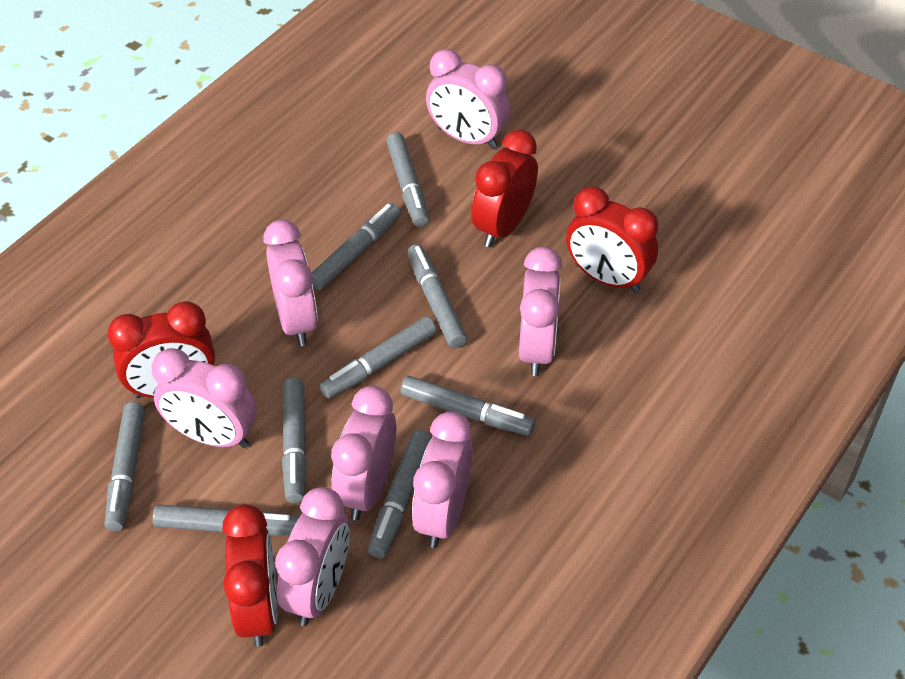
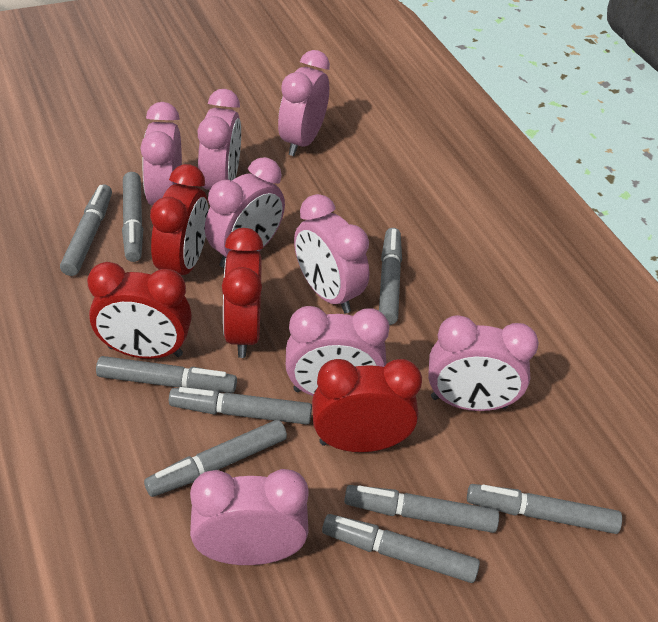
pink clock: [152,348,257,448] [264,220,318,346] [275,487,350,626] [331,386,396,520] [412,411,473,548] [426,49,510,149] [519,247,562,376] = 7 -> [141,102,182,206] [190,469,309,565] [198,89,241,190] [205,157,285,268] [278,50,330,156] [286,306,390,396] [294,194,369,313] [428,315,539,411] = 8

